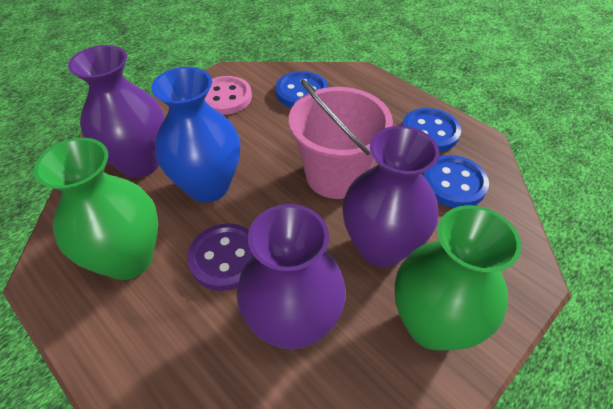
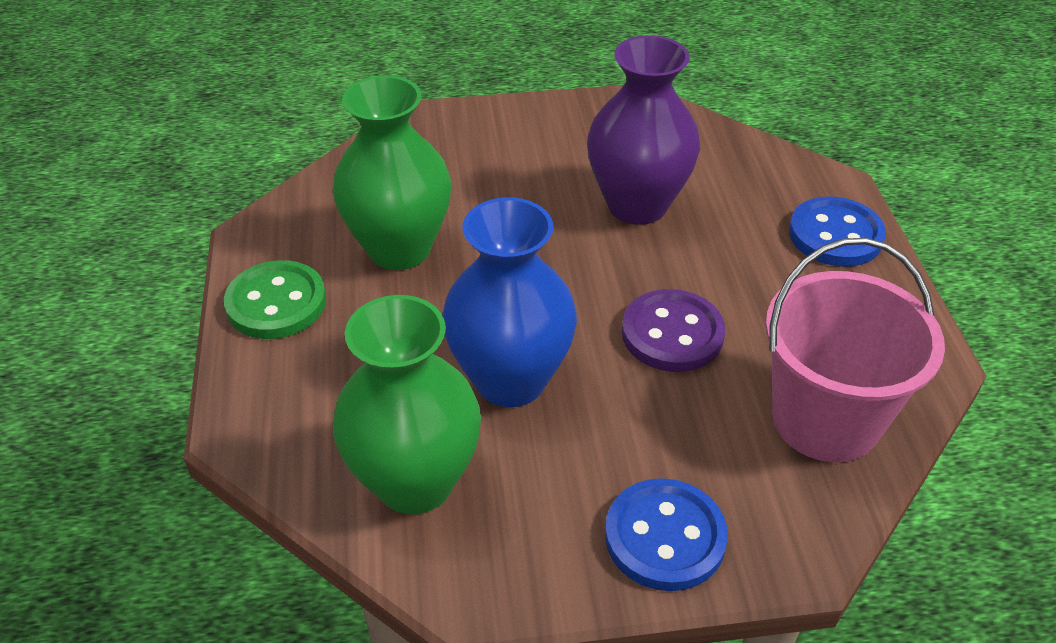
blue button: [275,71,328,108] [402,108,461,152] [423,155,489,208] = 3 -> [605,478,728,591] [789,196,886,267] = 2
green button: none = 0 -> [224,260,326,339] = 1
pink button: [205,76,252,115] = 1 -> none = 0
purple vase: [68,45,165,178] [237,204,346,349] [342,126,439,267] = 3 -> [587,35,700,225] = 1

